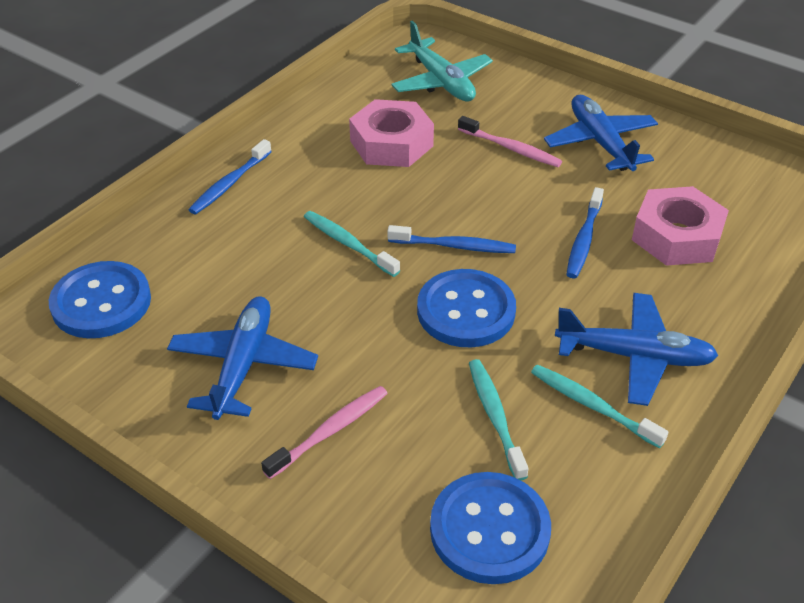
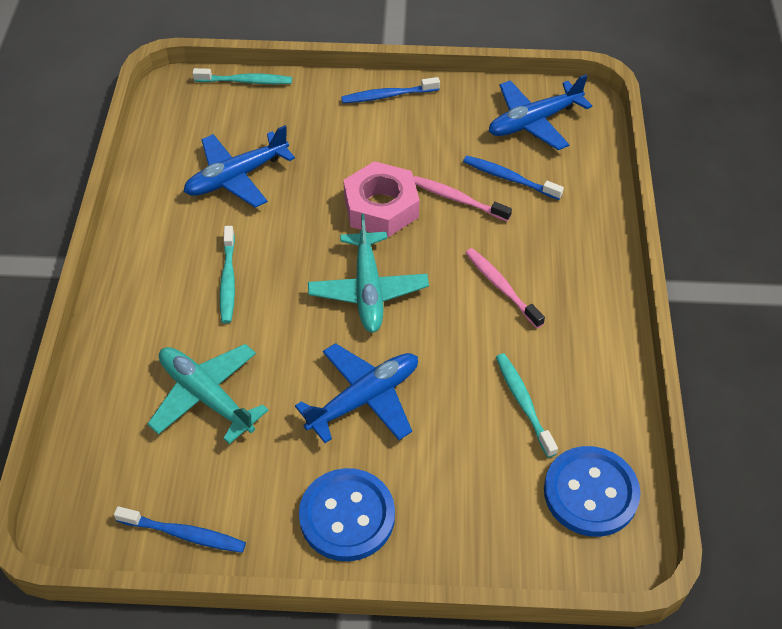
blue button: [49,261,151,338] [417,269,516,348] [430,472,551,584] = 3 -> [299,468,395,561] [544,446,641,537] = 2
pink nut: [349,99,434,167] [632,186,729,266] = 2 -> [343,161,420,237] = 1
turquoise plane: [391,21,493,102] = 1 -> [148,344,268,444] [308,214,429,333] = 2

